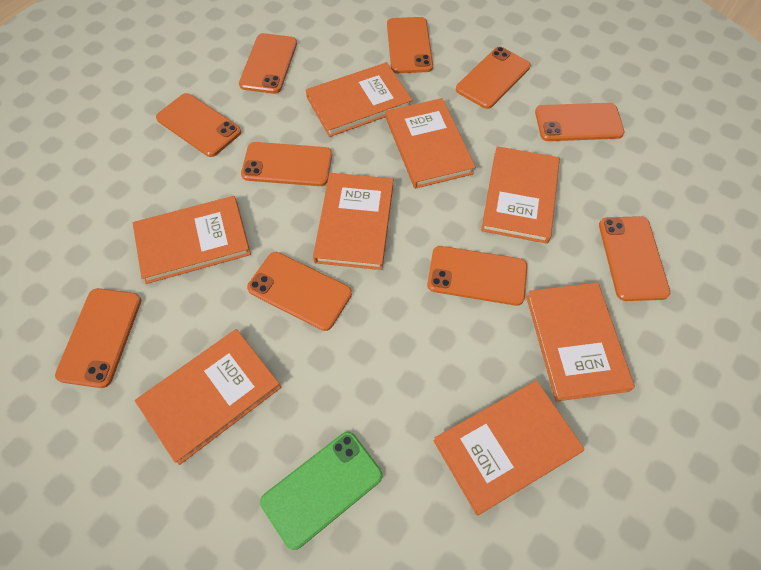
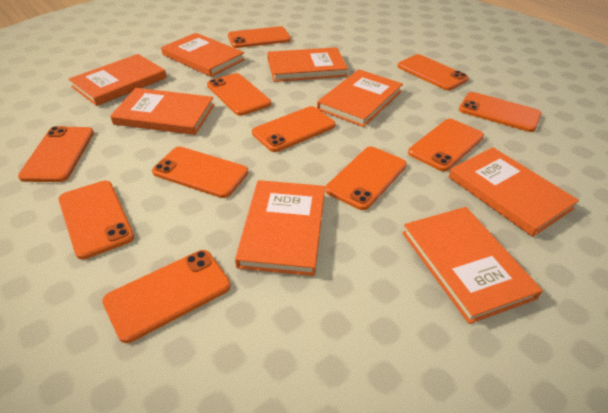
green phone: [260,432,382,550] = 1 -> none = 0
orange phone: [55,288,141,388] [156,93,241,157] [239,33,297,94] [241,142,332,186] [247,252,352,331] [387,17,433,73] [427,246,527,306] [456,47,531,109] [535,103,625,141] [599,216,670,301] = 10 -> [18,126,94,182] [58,181,134,259] [102,250,231,343] [152,147,248,198] [207,73,271,116] [228,26,291,48] [252,106,336,152] [325,147,407,210] [397,54,469,90] [408,119,484,172] [459,92,542,132] = 11

